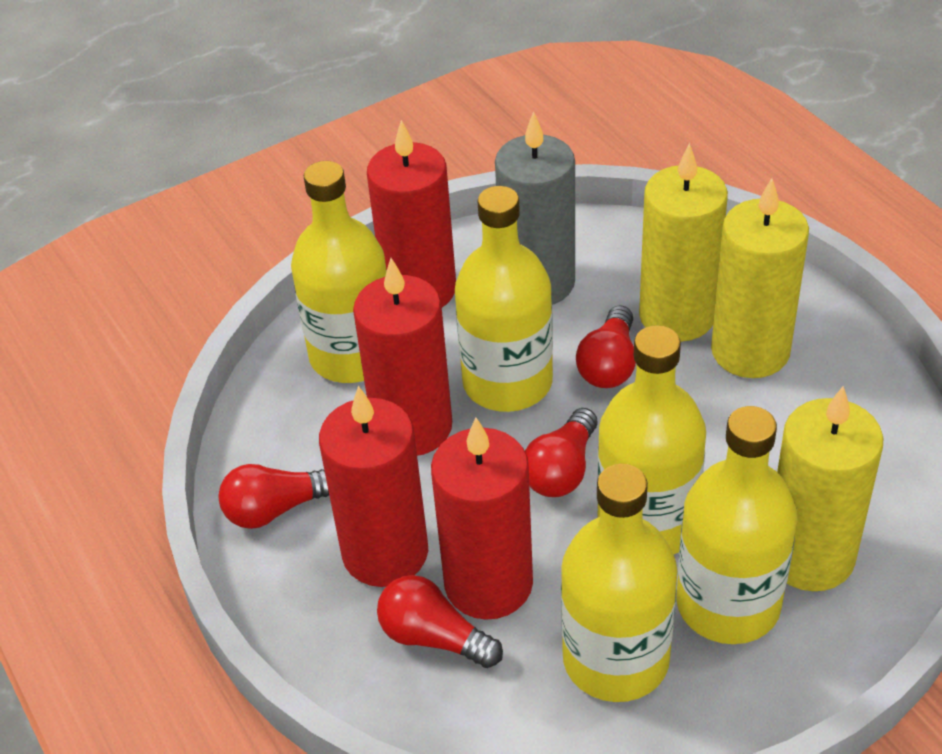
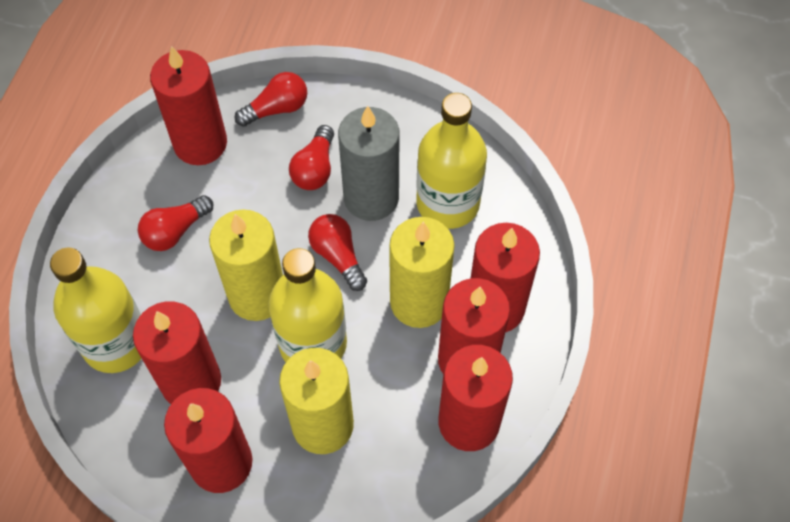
red candle: [319,386,428,587] [353,258,452,456] [367,120,456,307] [431,418,533,620] = 4 -> [133,301,221,404] [150,46,227,165] [164,388,252,493] [438,278,510,374] [438,345,513,451] [471,223,540,333] = 6
yellow bottle: [291,161,387,383] [455,186,553,412] [561,464,677,702] [597,325,706,555] [676,406,797,644] = 5 -> [50,247,142,373] [268,248,347,362] [417,93,487,229] = 3

